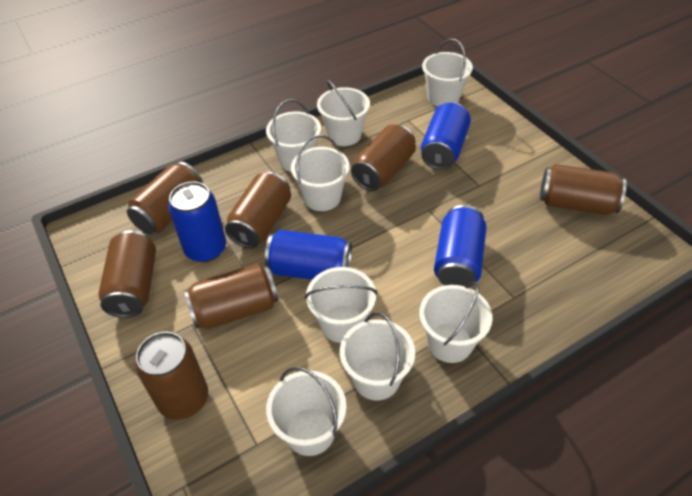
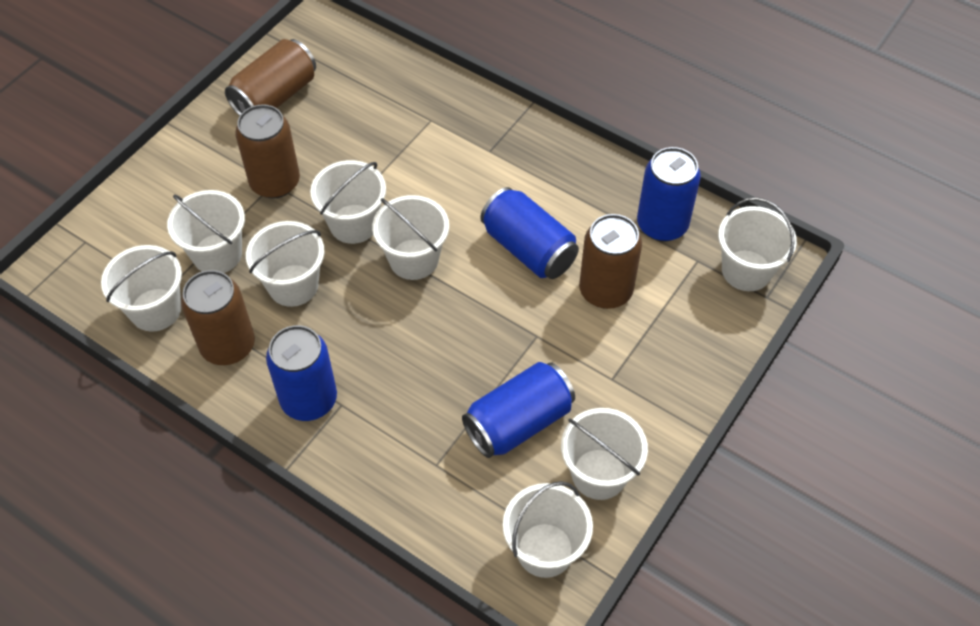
brown can: [98,230,156,318] [127,162,203,234] [135,332,208,420] [184,263,278,329] [225,172,291,249] [351,124,416,191] [540,164,627,215] = 7 -> [181,270,255,365] [225,39,316,116] [235,104,300,199] [579,214,642,309] = 4

